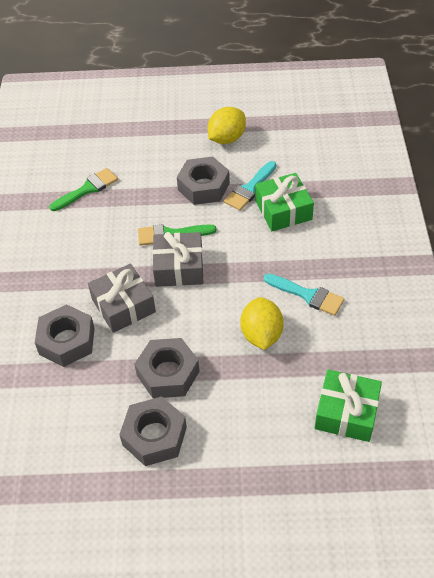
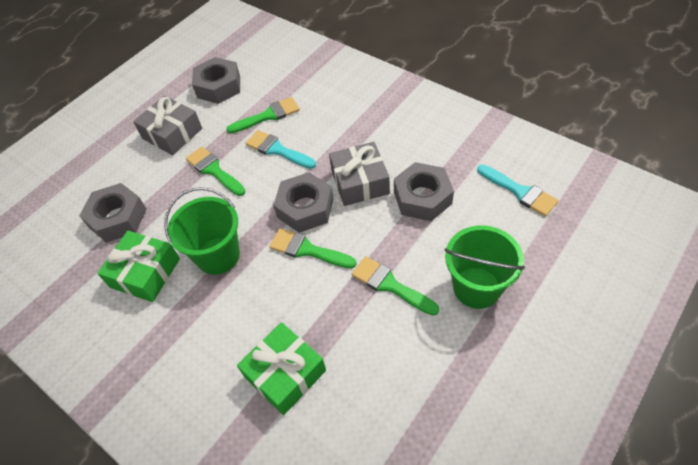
green brush: [49,168,118,211] [138,224,216,246] = 2 -> [186,147,245,196] [227,97,300,134] [269,228,356,269] [352,256,439,316] = 4
green bucket: none = 0 -> [164,187,240,275] [445,225,525,309] = 2
yellow lemon: [208,107,246,144] [240,297,284,350] = 2 -> none = 0

